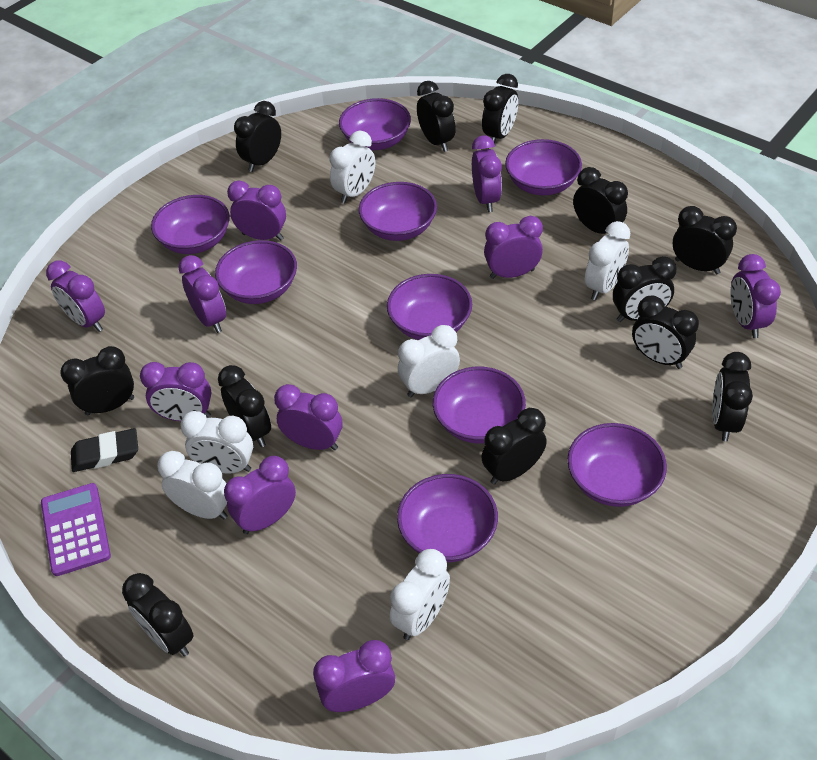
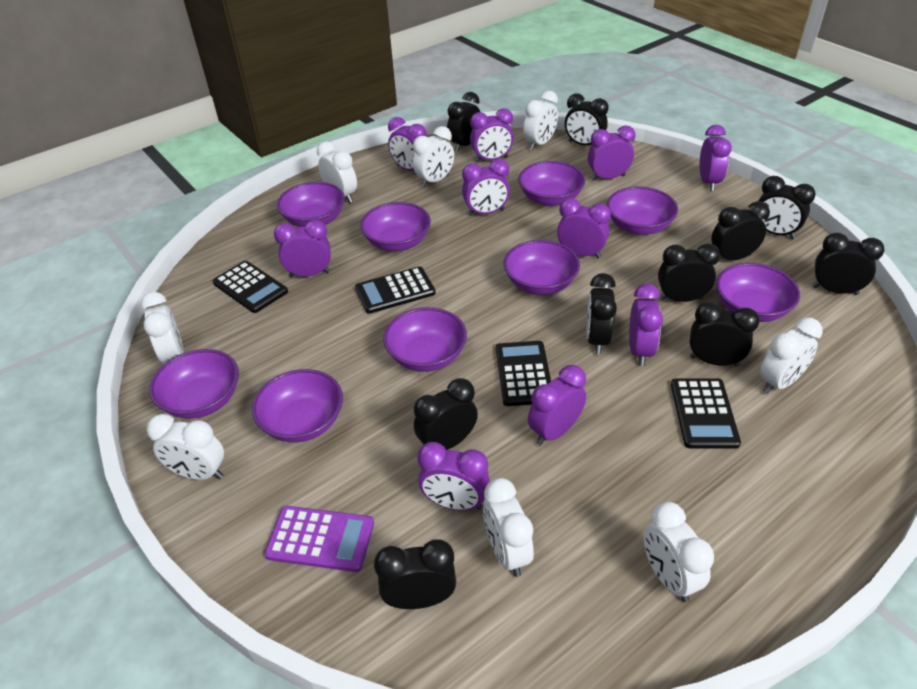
black calculator: none = 0 -> [212,261,288,313] [355,267,436,314] [496,341,551,406] [671,378,741,449] = 4
black clock: [60,346,134,415] [122,573,194,657] [218,365,271,447] [234,101,281,172] [417,81,456,152] [481,408,547,485] [482,74,518,143] [573,167,628,234] [613,256,677,322] [632,295,699,369] [673,206,737,274] [712,352,753,441] = 12 -> [374,539,456,609] [414,378,478,450] [447,92,480,152] [565,93,609,145] [586,273,617,354] [658,244,720,302] [689,302,760,366] [711,201,770,260] [758,176,816,239] [812,233,885,295] = 10
black eraser: [71,428,138,472] = 1 -> none = 0
white clock: [157,451,228,519] [180,411,253,474] [329,131,375,204] [390,549,450,640] [398,325,460,397] [585,221,630,300] = 6 -> [141,292,183,363] [146,414,224,480] [317,141,357,203] [413,126,454,187] [483,478,534,577] [523,91,558,150] [643,502,714,602] [760,317,823,394] = 8

